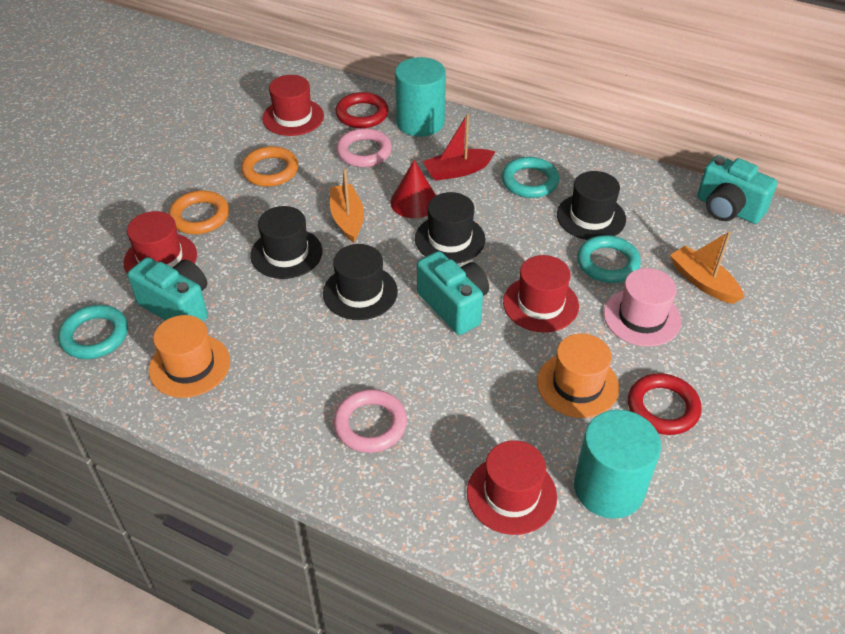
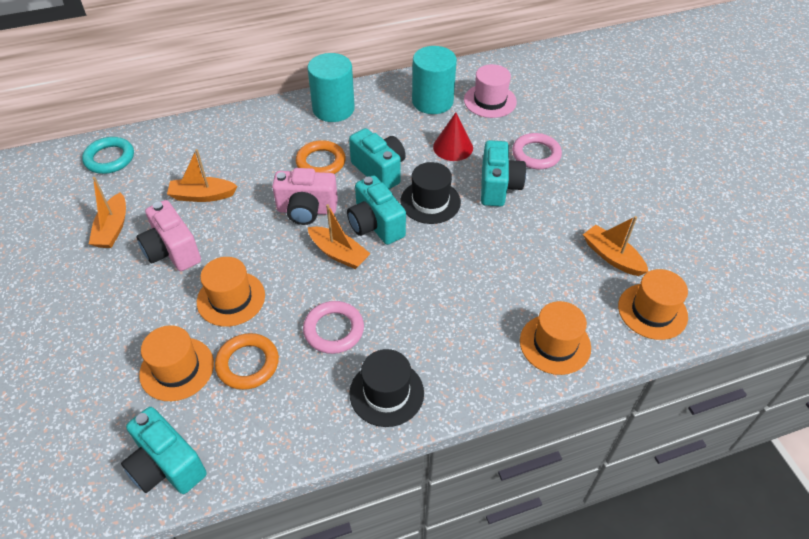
black hat: [250,206,323,279] [323,244,398,320] [415,192,485,264] [557,171,626,240] = 4 -> [350,349,424,427] [400,162,461,224] = 2
orange boat: [330,168,364,243] [670,231,744,304] = 2 -> [89,177,126,248] [167,149,237,202] [308,204,371,269] [583,216,649,276] = 4
orange hat: [149,315,230,398] [537,334,619,418] = 2 -> [139,325,214,401] [197,257,265,327] [520,301,591,375] [618,269,688,340] = 4
pink camera: none = 0 -> [137,200,201,271] [272,168,338,225] = 2
red boat: [423,114,496,181] = 1 -> none = 0
red hat: [123,211,197,273] [262,75,324,136] [467,440,557,535] [503,255,579,332] = 4 -> none = 0
red ring: [335,92,389,128] [628,373,702,435] = 2 -> none = 0
turquoise camera: [127,257,208,321] [417,251,489,335] [697,155,778,224] = 3 -> [121,407,207,494] [347,175,406,245] [349,128,406,189] [481,140,526,206] = 4
turquoise ring: [58,305,128,359] [502,157,559,198] [577,235,641,283] = 3 -> [82,137,134,174] = 1

